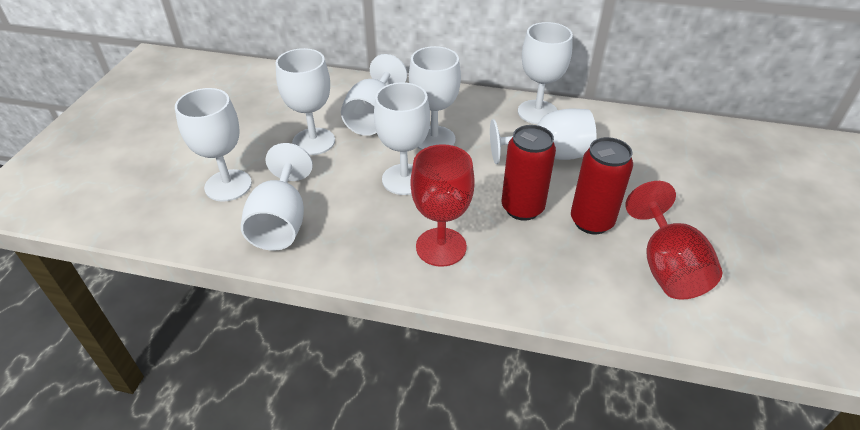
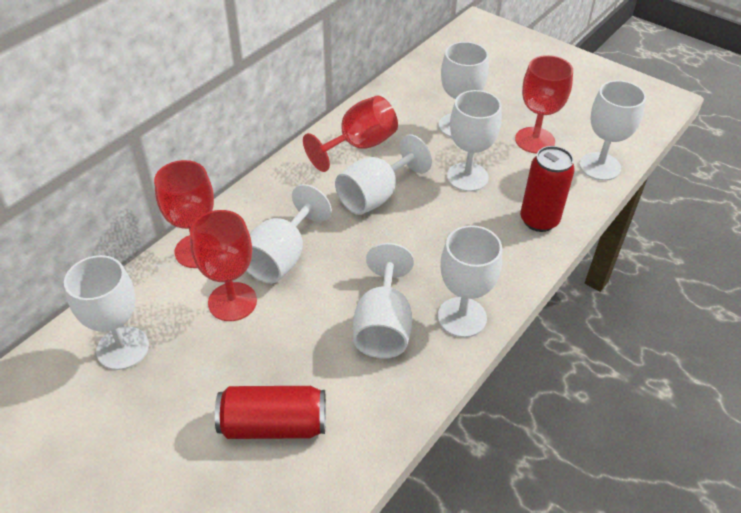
red goblet: [411,144,475,267] [625,181,723,300] = 2 -> [154,160,214,268] [190,210,257,321] [303,95,398,172] [515,55,573,154] = 4

